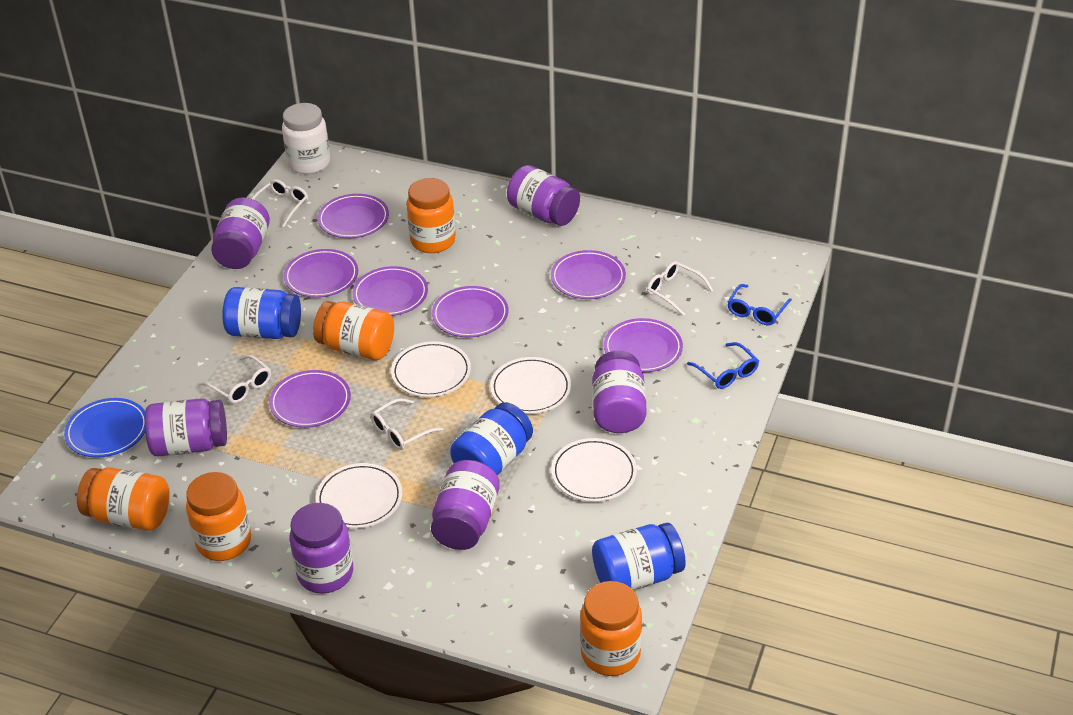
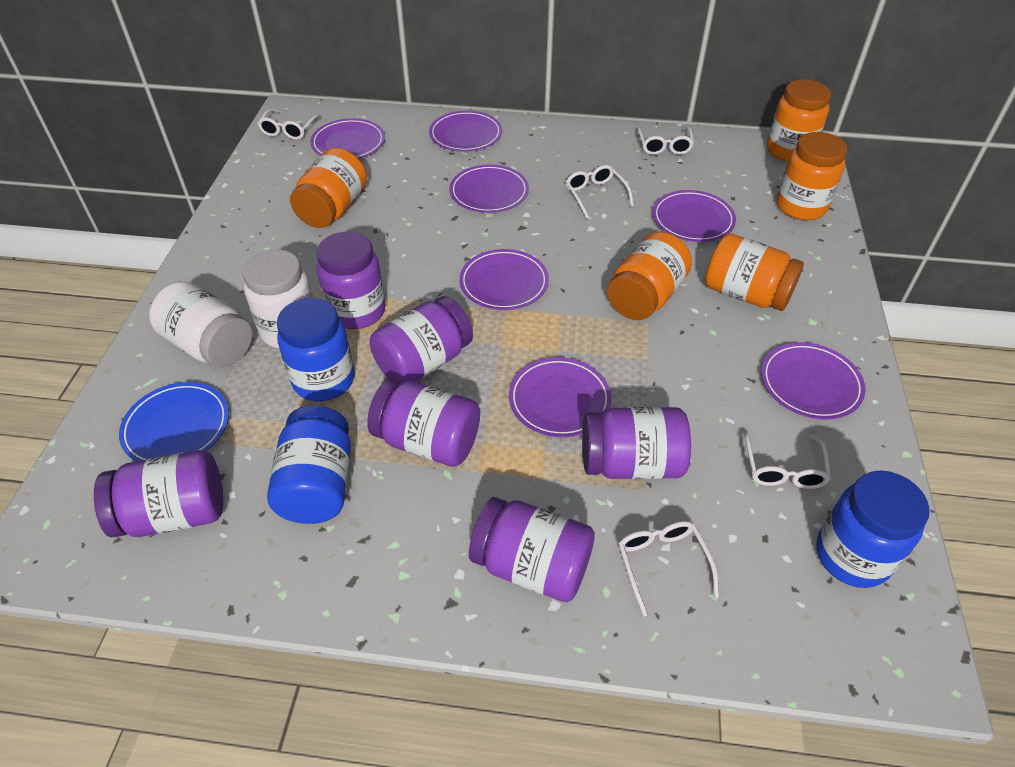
blue glasses: [687,342,759,389] [727,284,792,325] = 2 -> none = 0
white glasses: [201,355,271,404] [252,179,308,227] [371,398,444,450] [647,261,713,316] = 4 -> [257,108,322,140] [566,165,634,219] [618,521,719,617] [637,127,694,155] [744,429,831,489] = 5
white jar: [282,103,330,174] = 1 -> [149,281,252,368] [243,250,313,349] = 2
white plate: [316,463,402,528] [391,341,471,397] [490,357,571,414] [551,438,637,502] = 4 -> none = 0

